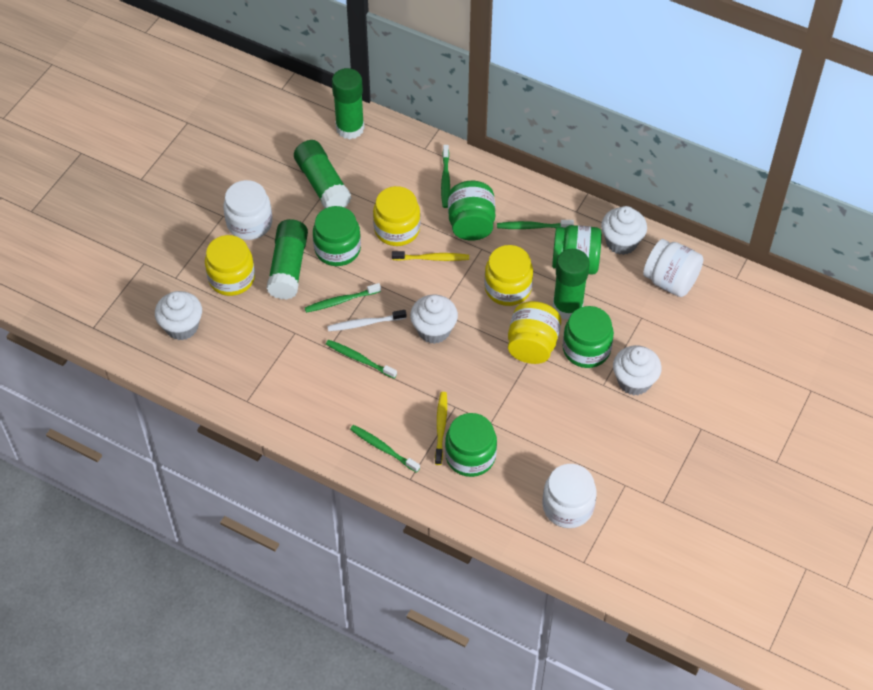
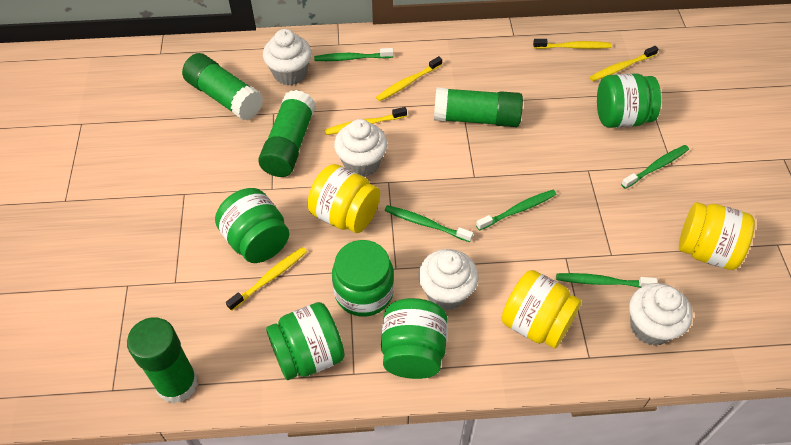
white jar: [224,180,272,240] [542,464,597,528] [643,239,703,297] = 3 -> none = 0
white toothbrush: [327,310,406,331] = 1 -> none = 0
yellow jar: [205,235,255,296] [373,186,421,246] [484,245,533,306] [508,301,561,364] = 4 -> [308,164,380,233] [501,270,582,349] [679,202,755,270] = 3
yellow toothbrush: [392,251,469,261] [435,392,447,465] = 2 -> [226,247,307,311] [324,107,407,135] [376,56,442,101] [533,39,612,49] [590,46,658,81] = 5

